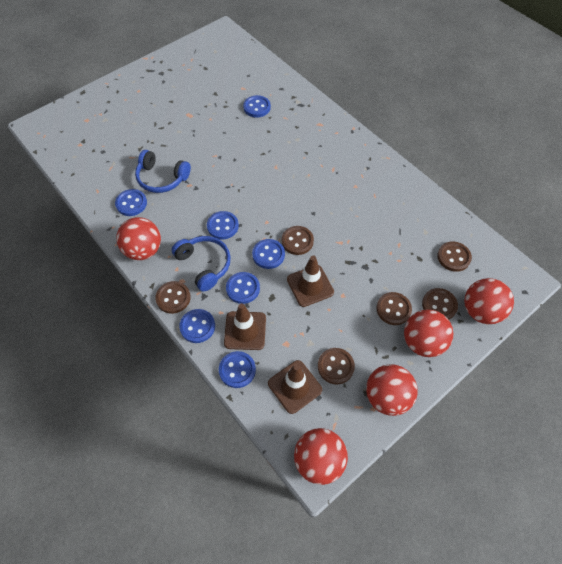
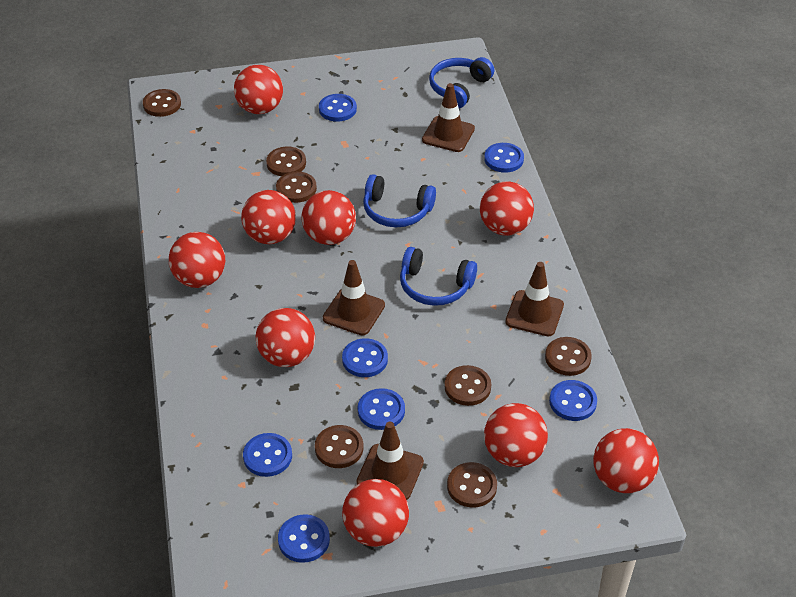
blue headphones: [135,150,191,193] [172,236,231,291] = 2 -> [363,174,436,227] [400,247,477,306] [429,57,494,108] = 3
brown button: [156,281,191,314] [282,226,314,255] [318,348,355,384] [376,292,412,325] [422,288,458,320] [437,242,472,272] = 6 -> [143,89,181,117] [266,147,306,176] [276,172,317,203] [315,425,363,468] [444,365,491,406] [447,462,497,508] [545,337,592,376] = 7
brown traffic cone: [224,303,266,350] [268,360,322,414] [287,255,334,307] = 3 -> [323,260,385,335] [356,422,424,500] [422,83,475,152] [505,262,564,336] = 4
red ball: [116,217,161,260] [294,428,348,485] [366,364,418,416] [404,309,454,357] [464,278,514,324] = 5 -> [169,232,225,288] [234,65,283,114] [241,190,296,244] [256,308,315,367] [301,190,356,245] [342,479,409,547] [480,181,534,236] [484,403,548,467] [593,428,659,493] = 9

